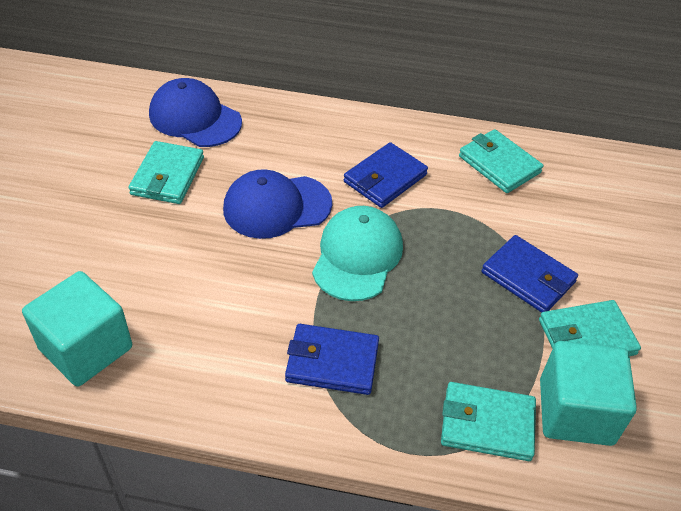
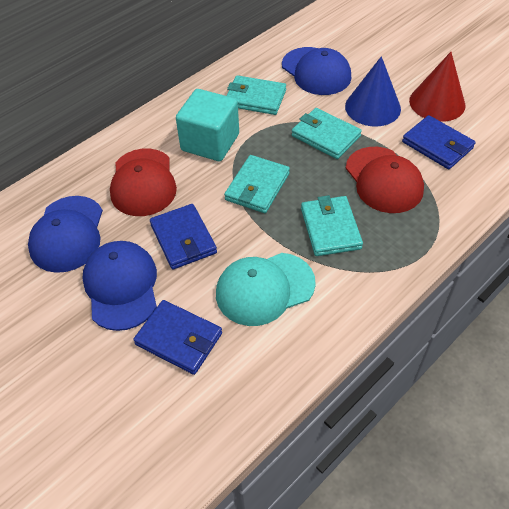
blue cap: [149,78,242,147] [223,169,332,239] = 2 -> [28,196,103,273] [82,241,157,331] [282,47,351,95] = 3
blue cone: none = 0 -> [345,56,401,126] = 1
red cap: none = 0 -> [110,149,177,216] [346,147,424,213] = 2
red cone: none = 0 -> [409,52,465,122] = 1
turquoise cube: [22,271,132,386] [540,341,637,446] = 2 -> [176,89,239,161] = 1

